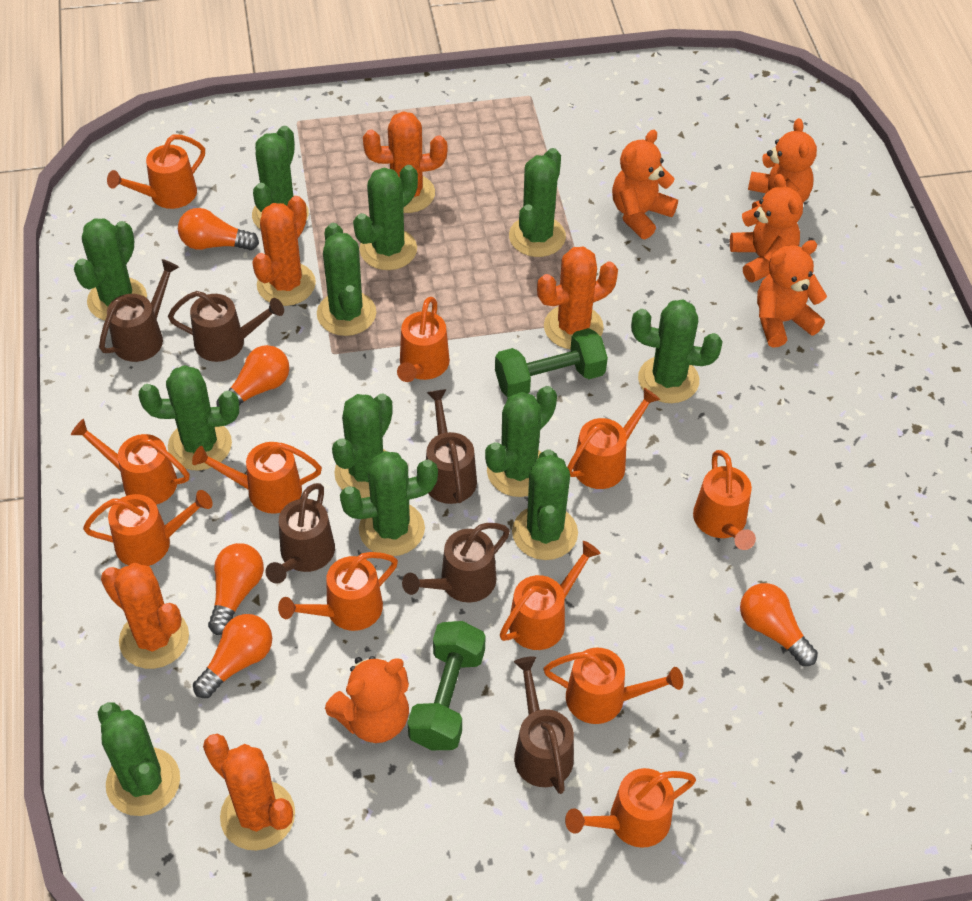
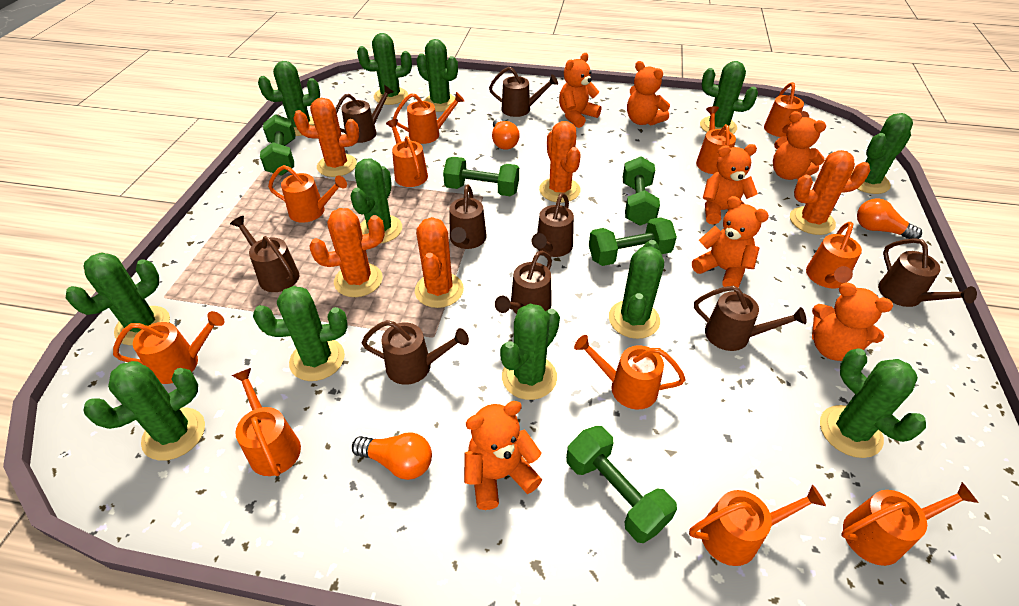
brown watering can: [99,259,179,362] [168,291,284,362] [266,483,335,583] [402,523,510,603] [426,389,477,504] [514,656,574,794] = 6 -> [230,216,299,292] [335,85,394,143] [362,320,469,385] [449,185,486,249] [489,67,558,117] [495,251,552,314] [531,193,574,257] [694,286,807,351] [878,238,977,307] = 9
green dumbbell: [408,621,486,750] [495,328,608,398] = 2 -> [260,114,295,176] [443,157,519,196] [566,426,677,543] [589,217,677,266] [623,157,660,226] = 5
orange light bulb: [178,208,259,251] [193,614,272,698] [208,543,264,635] [216,345,289,407] [740,583,818,666] = 5 -> [352,432,432,480] [492,118,520,150] [857,198,922,239] = 3
orange teddy bear: [325,656,409,743] [612,130,678,239] [730,174,803,283] [748,118,817,209] [757,240,827,348] = 5 -> [464,401,542,510] [559,53,601,128] [627,61,670,126] [692,196,769,288] [703,144,758,224] [773,111,826,180] [812,283,893,361] = 7

